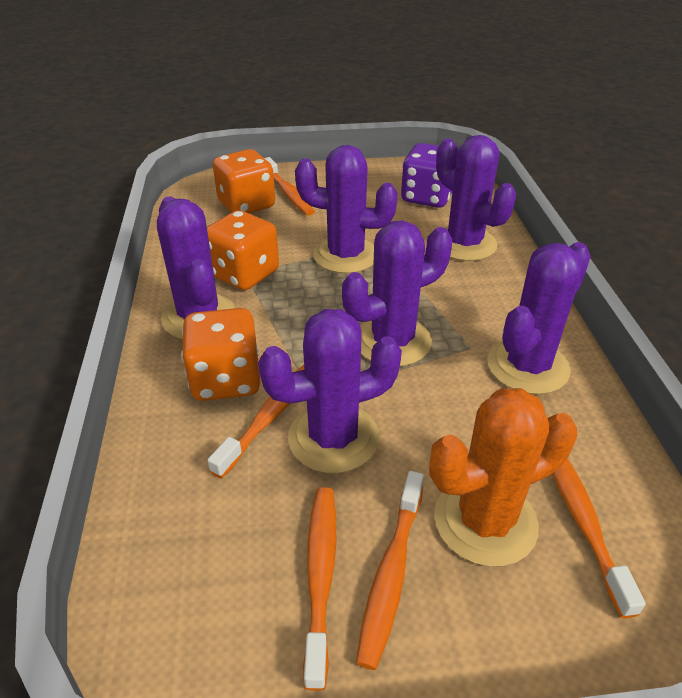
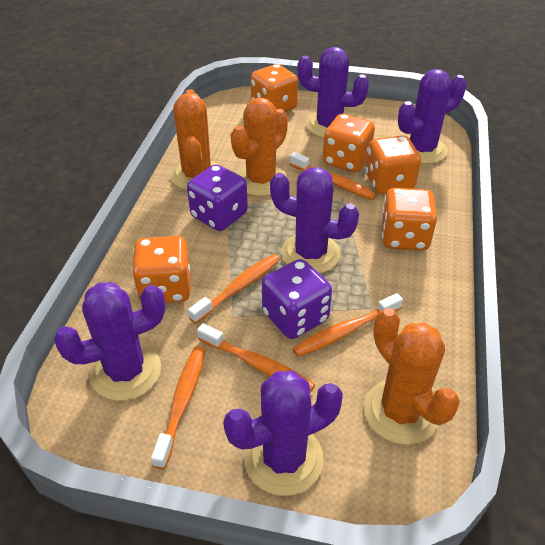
orange cactus: [429,388,577,567] = 1 -> [171,89,218,190] [231,98,288,196] [364,308,460,445] = 3
orange dice: [181,308,261,401] [207,210,279,290] [213,149,275,213] = 3 -> [132,236,190,303] [251,64,298,112] [323,114,375,172] [365,135,421,194] [381,188,437,251] = 5
purple cactus: [157,197,236,339] [258,309,402,473] [295,145,398,274] [342,220,452,366] [436,135,516,261] [487,242,591,395] = 6 -> [54,282,166,401] [223,371,343,496] [270,167,359,274] [297,47,369,138] [398,69,467,164] = 5
purple dice: [401,143,453,208] = 1 -> [187,164,248,231] [262,259,332,339] = 2

